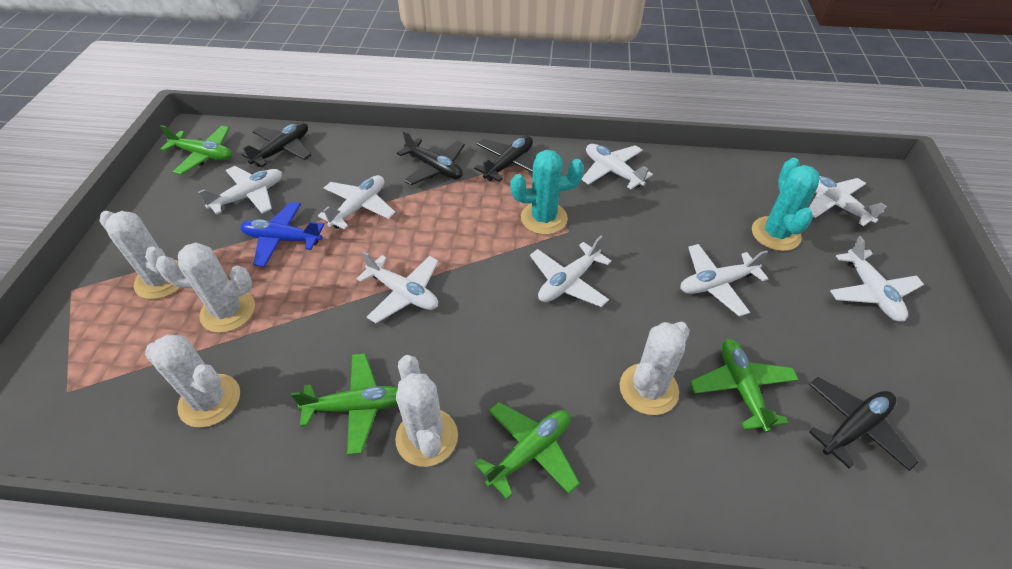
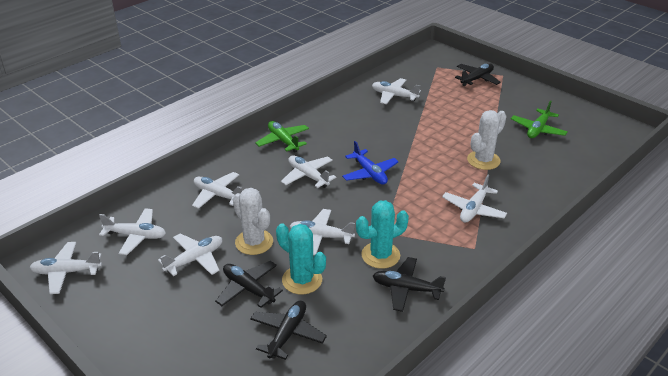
green plane: [160,125,232,175] [291,353,398,455] [475,402,580,499] [690,339,799,433] = 4 -> [255,121,309,153] [511,101,568,138] = 2
white cactus: [100,211,180,299] [145,335,240,428] [156,243,255,333] [395,355,458,467] [620,322,690,415] = 5 -> [233,188,273,255] [467,110,506,170] = 2

